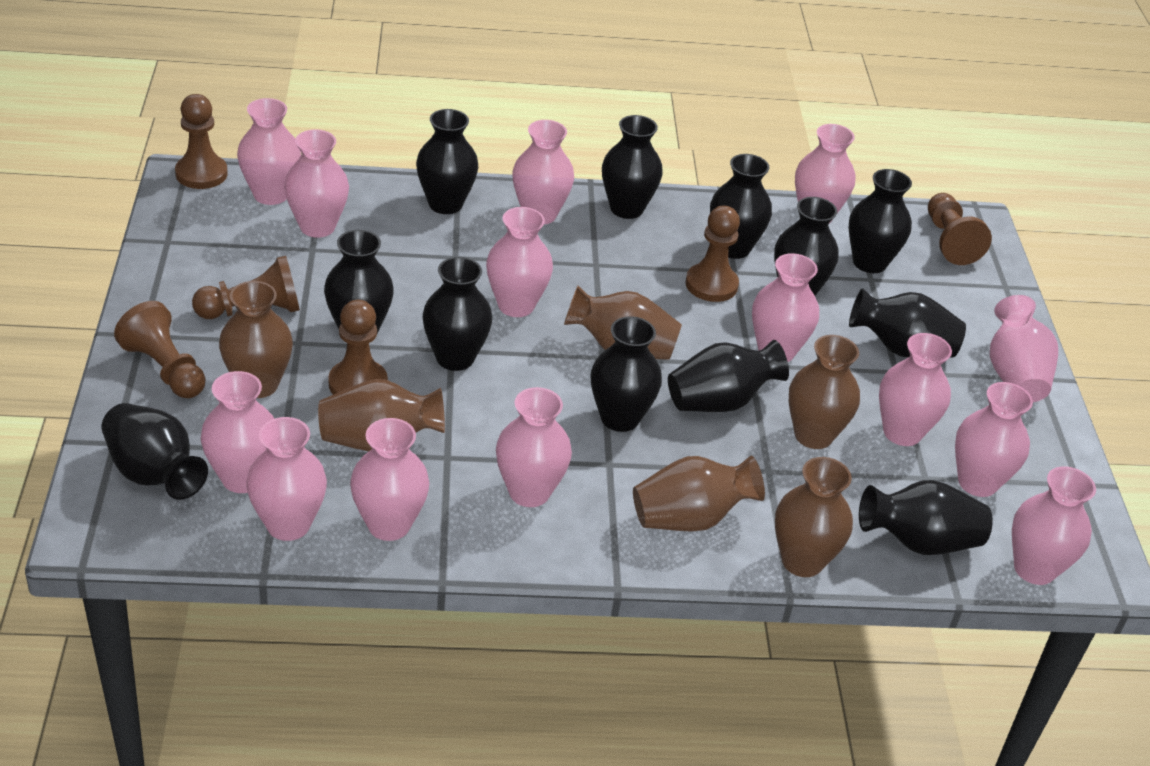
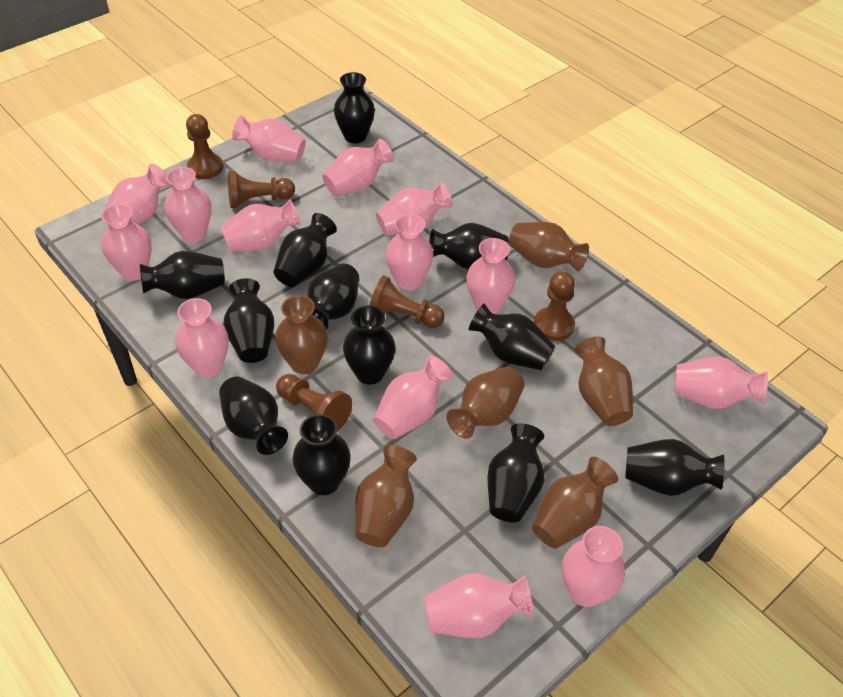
brown pawn: [114,301,205,398] [175,94,228,189] [192,256,300,319] [328,300,388,395] [685,206,740,302] [928,193,992,265] = 6 -> [186,114,223,179] [228,171,295,208] [276,374,352,431] [369,275,445,328] [534,271,575,341] = 5

